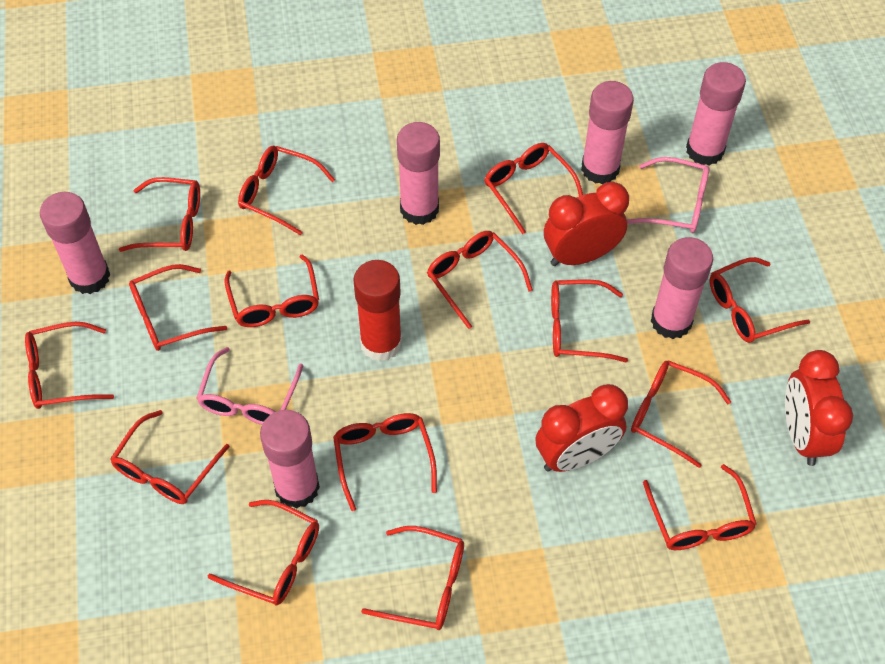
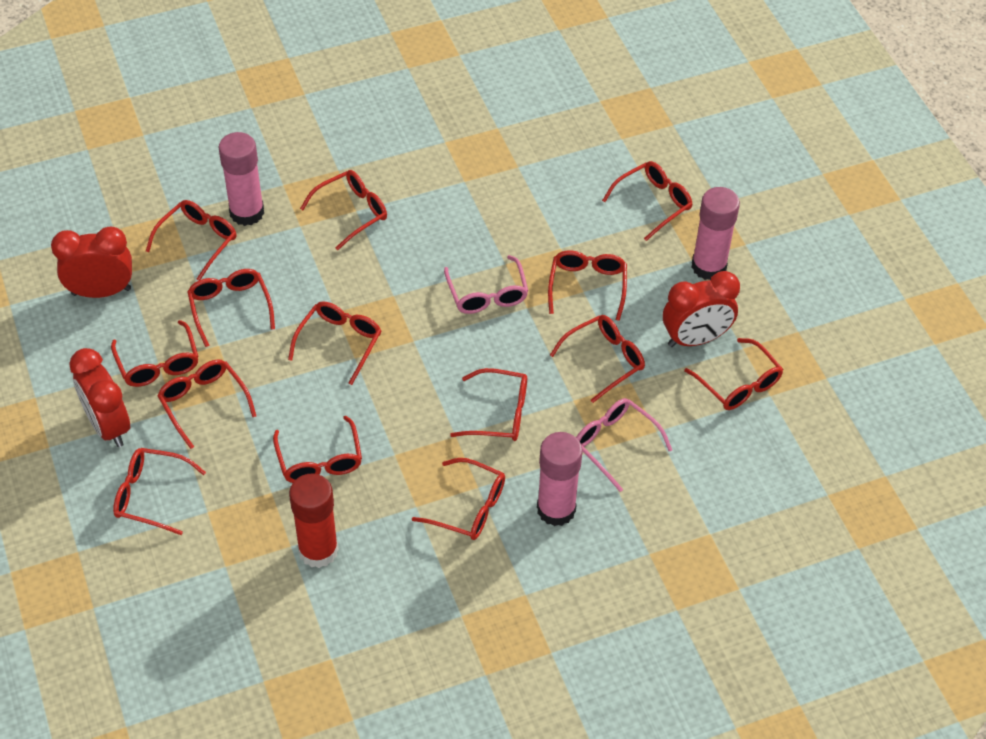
pink glue stick: [40,192,110,294] [260,410,320,509] [397,122,440,225] [581,81,634,184] [651,237,713,339] [686,62,746,166] = 6 -> [218,132,264,226] [537,432,583,526] [691,187,740,280] = 3
red glasses: [25,322,114,409] [110,410,230,504] [119,177,200,252] [129,264,227,351] [208,500,319,605] [224,254,319,327] [238,146,335,235] [333,413,437,511] [361,526,464,630] [427,231,533,329] [484,143,583,234] [551,279,628,362] [631,360,731,468] [643,464,757,550] [710,257,810,343] = 15 -> [111,320,199,387] [113,448,206,535] [146,200,237,281] [157,359,256,449] [187,269,275,347] [273,416,362,483] [288,301,382,385] [300,170,387,250] [412,458,505,540] [450,368,527,441] [548,250,627,321] [550,315,645,403] [602,161,693,241] [684,338,783,410] = 14

